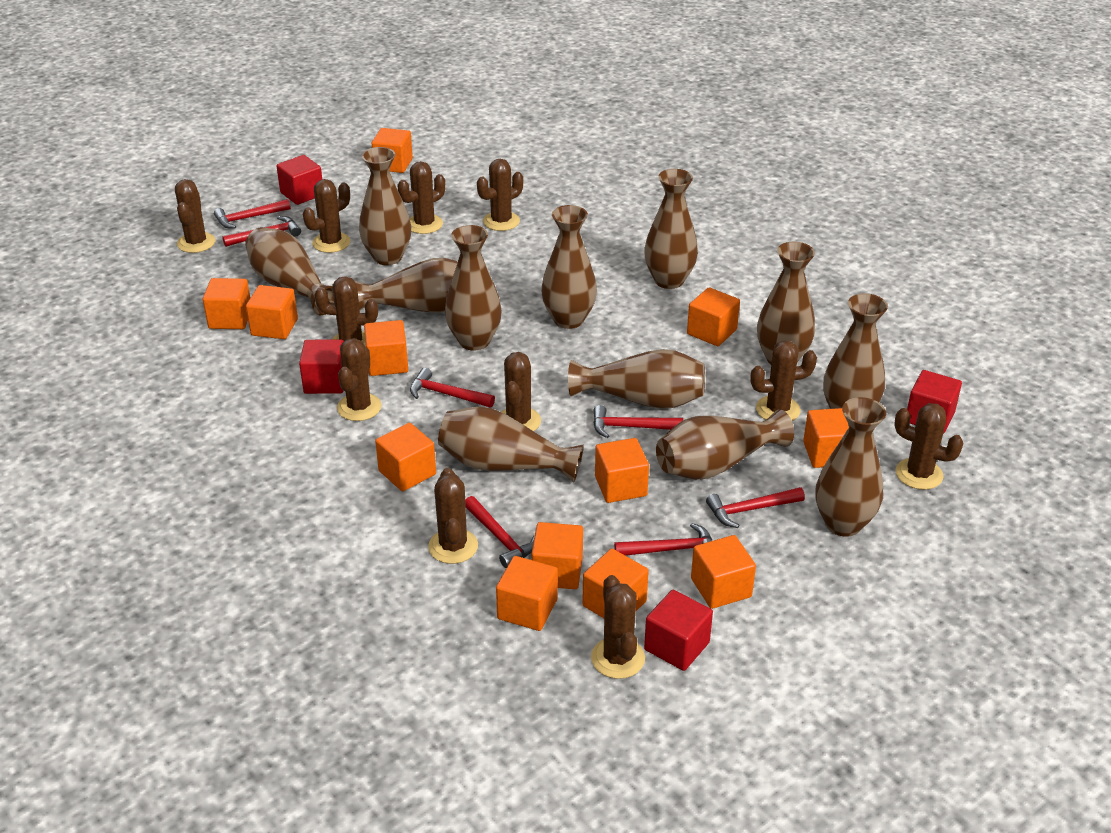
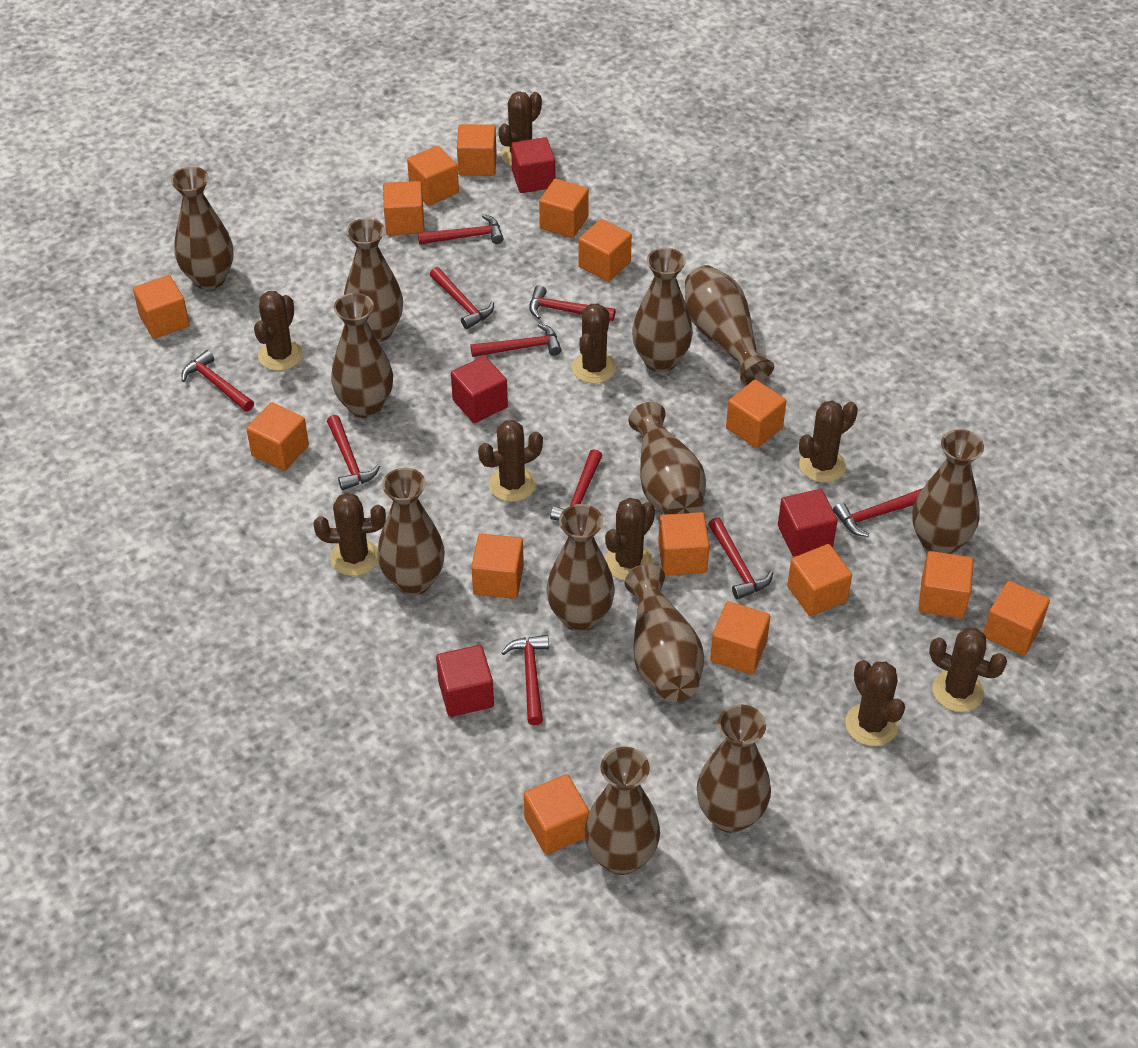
brown cactus: [175,179,215,253] [303,179,350,253] [314,276,378,346] [337,338,382,421] [398,161,445,234] [428,468,478,564] [477,159,523,231] [501,352,541,431] [591,575,645,679] [750,340,817,421] [894,403,963,490] = 11 -> [254,291,303,371] [314,493,386,576] [478,420,543,502] [498,91,542,166] [572,303,616,384] [605,498,655,580] [799,401,858,483] [845,660,905,746] [929,628,1007,712] = 9
orange cube: [203,278,250,329] [246,285,298,339] [364,320,408,376] [372,128,413,173] [375,423,436,491] [496,556,557,631] [531,522,583,589] [582,549,649,618] [595,438,649,503] [687,287,740,346] [691,535,756,609] [803,408,849,468] = 12 -> [133,275,190,339] [246,402,309,471] [383,181,424,235] [407,146,459,206] [457,124,497,176] [471,534,524,599] [524,774,589,855] [539,178,589,238] [578,219,632,282] [658,512,710,576] [710,601,770,674] [726,380,786,448] [787,544,852,616] [918,551,974,619] [983,581,1050,656] = 15
red hammer: [214,199,291,229] [222,216,301,247] [410,368,495,408] [465,496,535,568] [593,405,683,438] [614,523,712,556] [706,487,805,528] = 7 -> [181,350,254,412] [327,415,380,490] [418,214,504,245] [429,267,494,329] [470,323,561,357] [501,635,549,725] [529,285,616,321] [550,449,602,521] [708,517,773,599] [833,488,923,537] = 10

